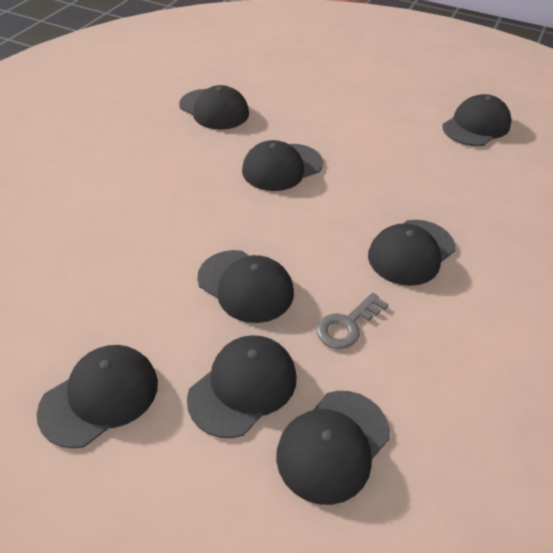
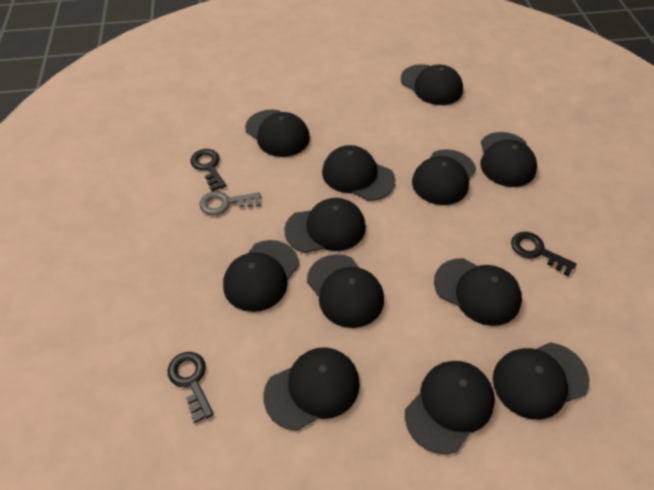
black cap: [37,345,158,449] [179,85,249,130] [187,335,297,438] [197,250,294,323] [242,140,323,191] [276,391,390,505] [368,220,455,286] [442,94,512,146] = 8 -> [223,240,299,312] [245,110,310,157] [263,347,360,431] [284,198,366,253] [307,254,384,328] [322,145,396,201] [401,64,463,105] [405,361,495,454] [412,149,476,205] [434,258,522,326] [480,132,537,187] [493,342,589,420] = 12
black key: none = 0 -> [168,352,214,423] [190,149,226,191] [511,232,577,276] = 3

